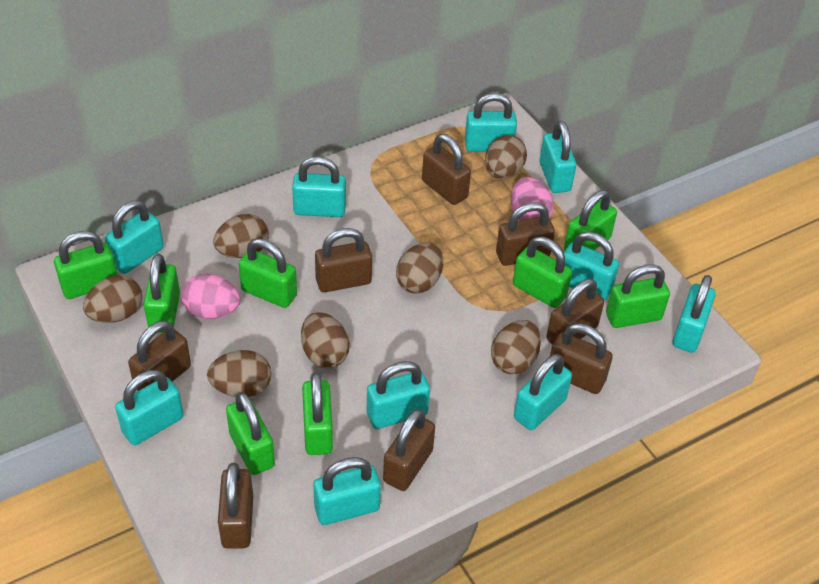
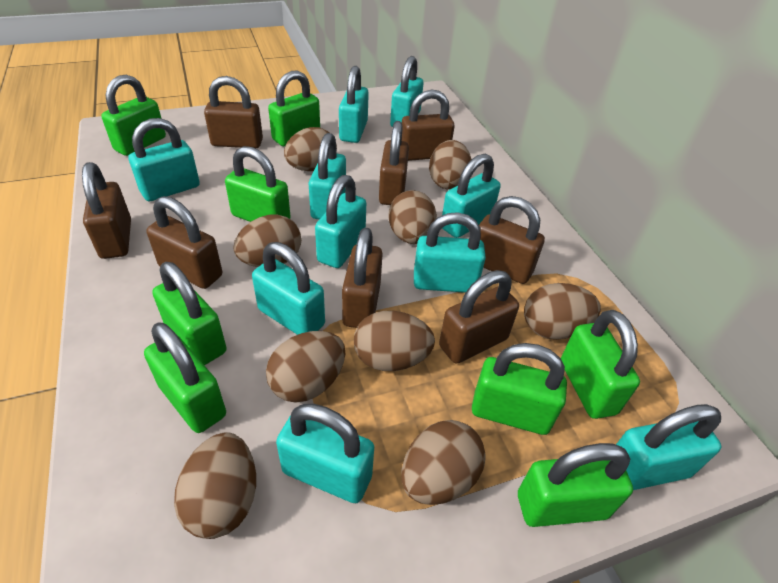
brown egg: [83,275,142,323] [207,350,271,397] [213,214,269,258] [301,312,350,368] [396,242,443,293] [485,135,527,179] [491,320,541,374] = 7 -> [174,432,256,539] [233,214,301,267] [266,331,346,403] [284,127,337,171] [354,311,435,371] [388,190,437,244] [401,420,486,505] [429,140,471,190] [524,283,601,340] = 9
pink egg: [181,274,240,319] [511,177,554,220] = 2 -> none = 0

